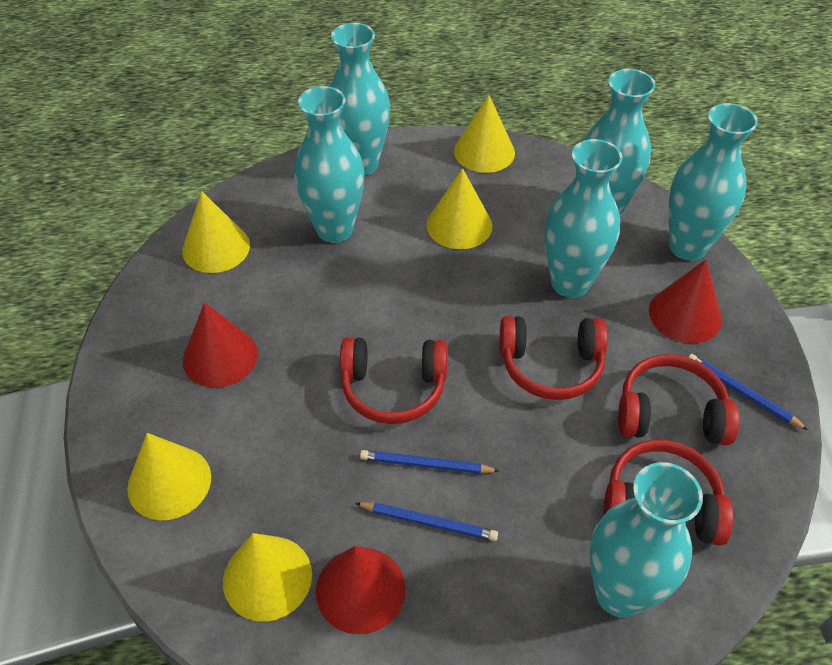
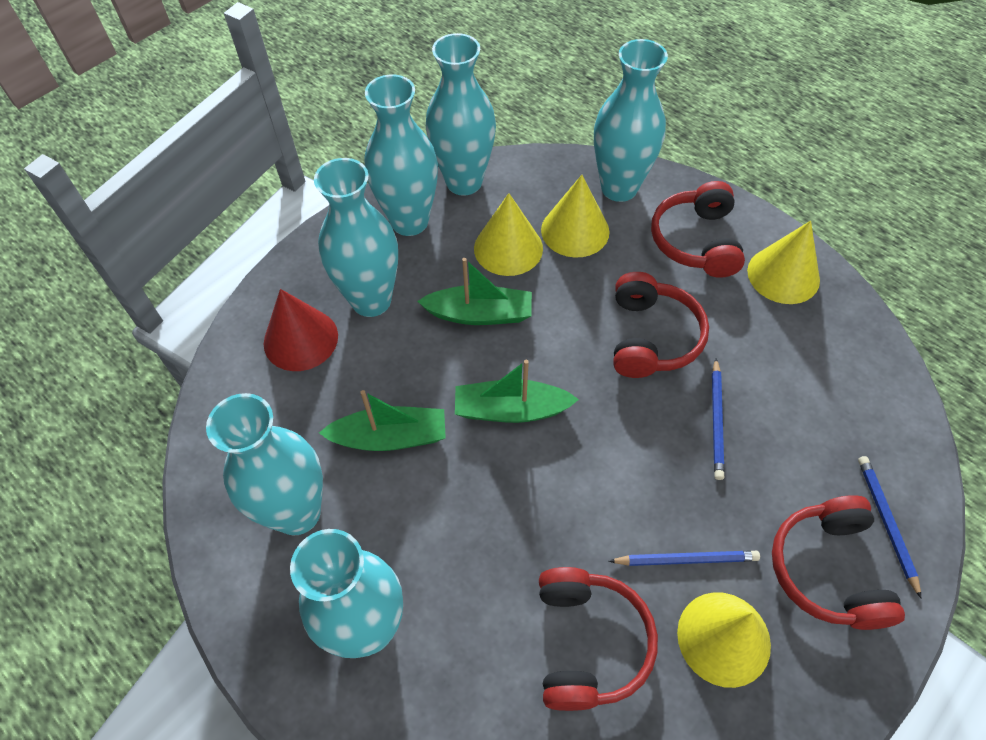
green boat: none = 0 -> [319,390,446,451] [417,258,532,325] [455,360,579,423] = 3
red cone: [183,302,258,388] [316,546,406,635] [649,260,722,343] = 3 -> [264,289,338,371] = 1
yellow cone: [127,433,211,520] [182,191,250,273] [223,533,312,622] [427,168,492,249] [454,95,515,173] = 5 -> [474,193,543,276] [541,175,609,258] [677,592,771,688] [747,221,820,304] = 4

